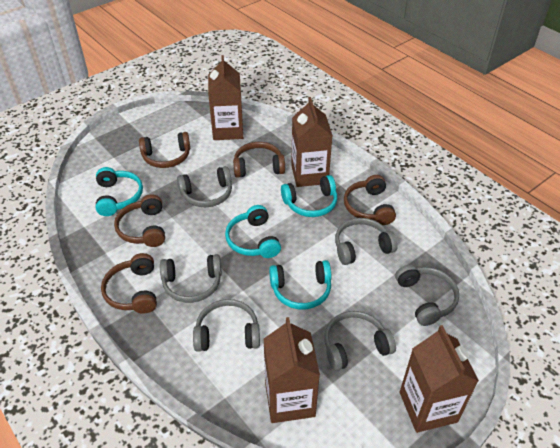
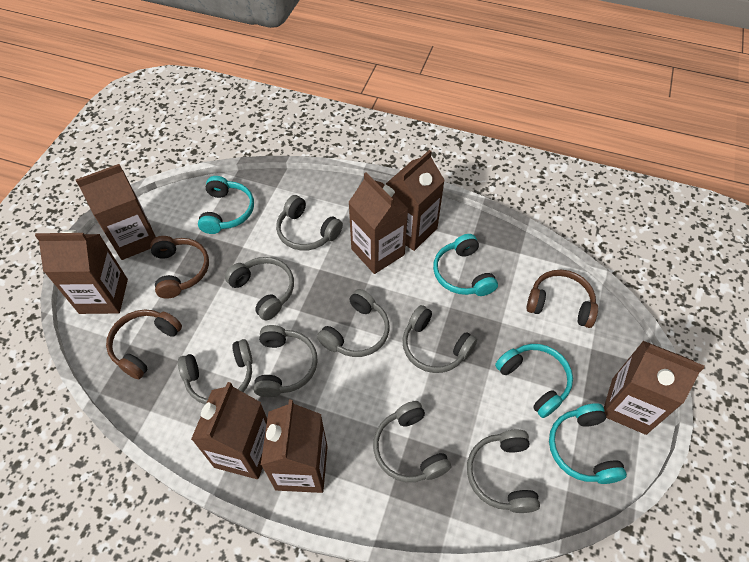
brown carton: [208,55,243,140] [264,317,320,423] [291,97,333,187] [400,325,479,433] = 4 -> [35,230,128,314] [76,164,156,260] [191,382,267,479] [261,400,328,493] [348,172,408,274] [386,150,445,251] [604,341,704,435] = 7
brown headphones: [101,253,157,314] [114,194,165,247] [139,132,190,168] [233,142,285,178] [344,175,396,225] = 5 -> [106,309,182,379] [150,236,209,299] [526,270,598,328] = 3
grey headphones: [160,254,222,303] [177,166,232,207] [193,299,260,352] [324,311,396,371] [335,218,398,265] [395,265,459,326] = 6 -> [178,339,253,404] [225,257,294,320] [254,325,318,397] [276,195,343,251] [317,289,390,357] [373,401,451,482] [402,305,477,373] [467,430,540,513] = 8

